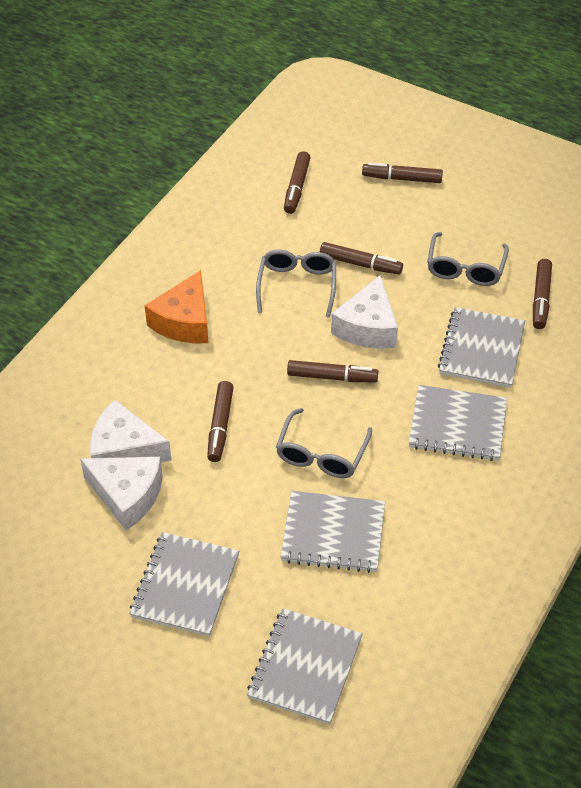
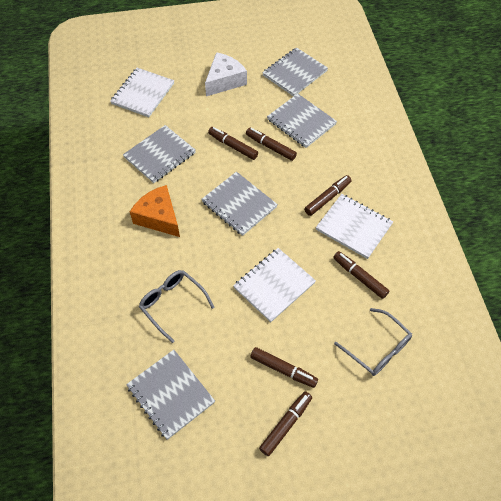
grey glasses: [256,250,336,318] [276,408,372,478] [427,232,509,286] = 3 -> [139,270,214,343] [334,308,412,376] = 2
white cheese: [80,457,163,531] [90,400,172,463] [331,275,398,349] = 3 -> [205,52,247,96] = 1
white notebook: none = 0 -> [110,68,174,117] [233,248,316,322] [316,194,393,259] = 3

